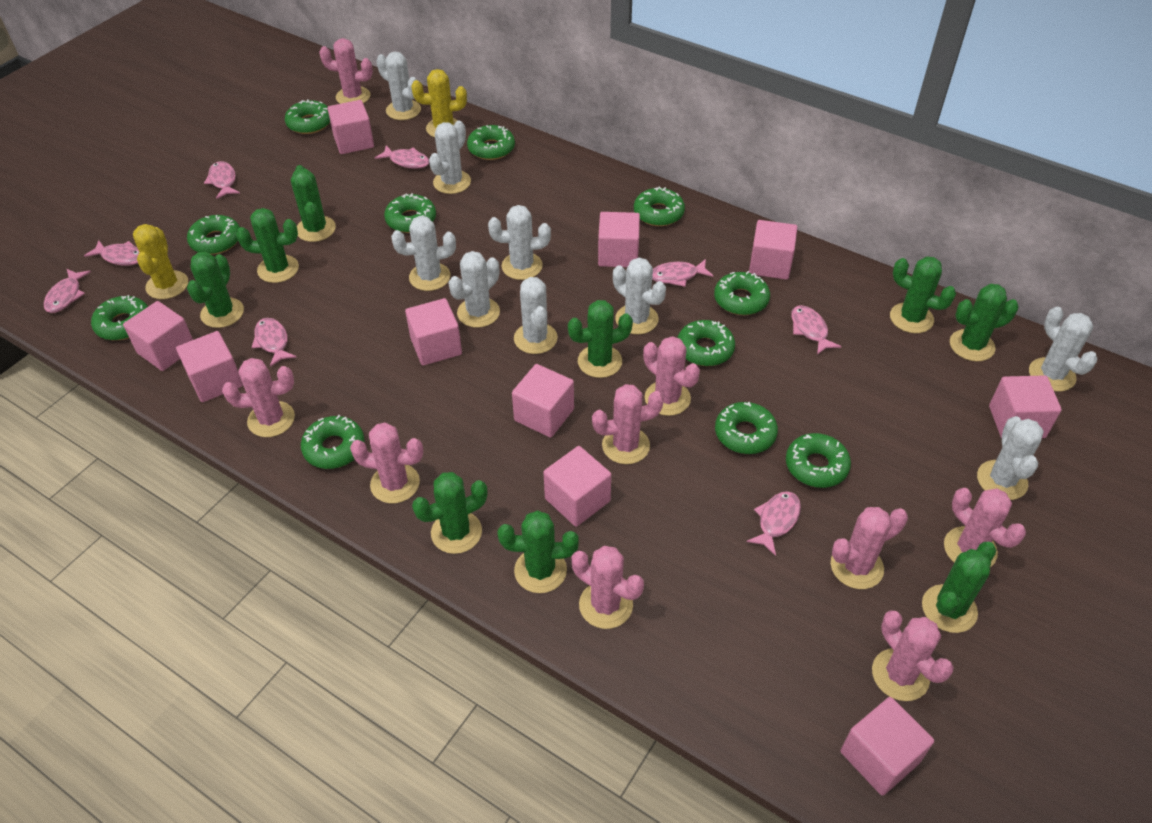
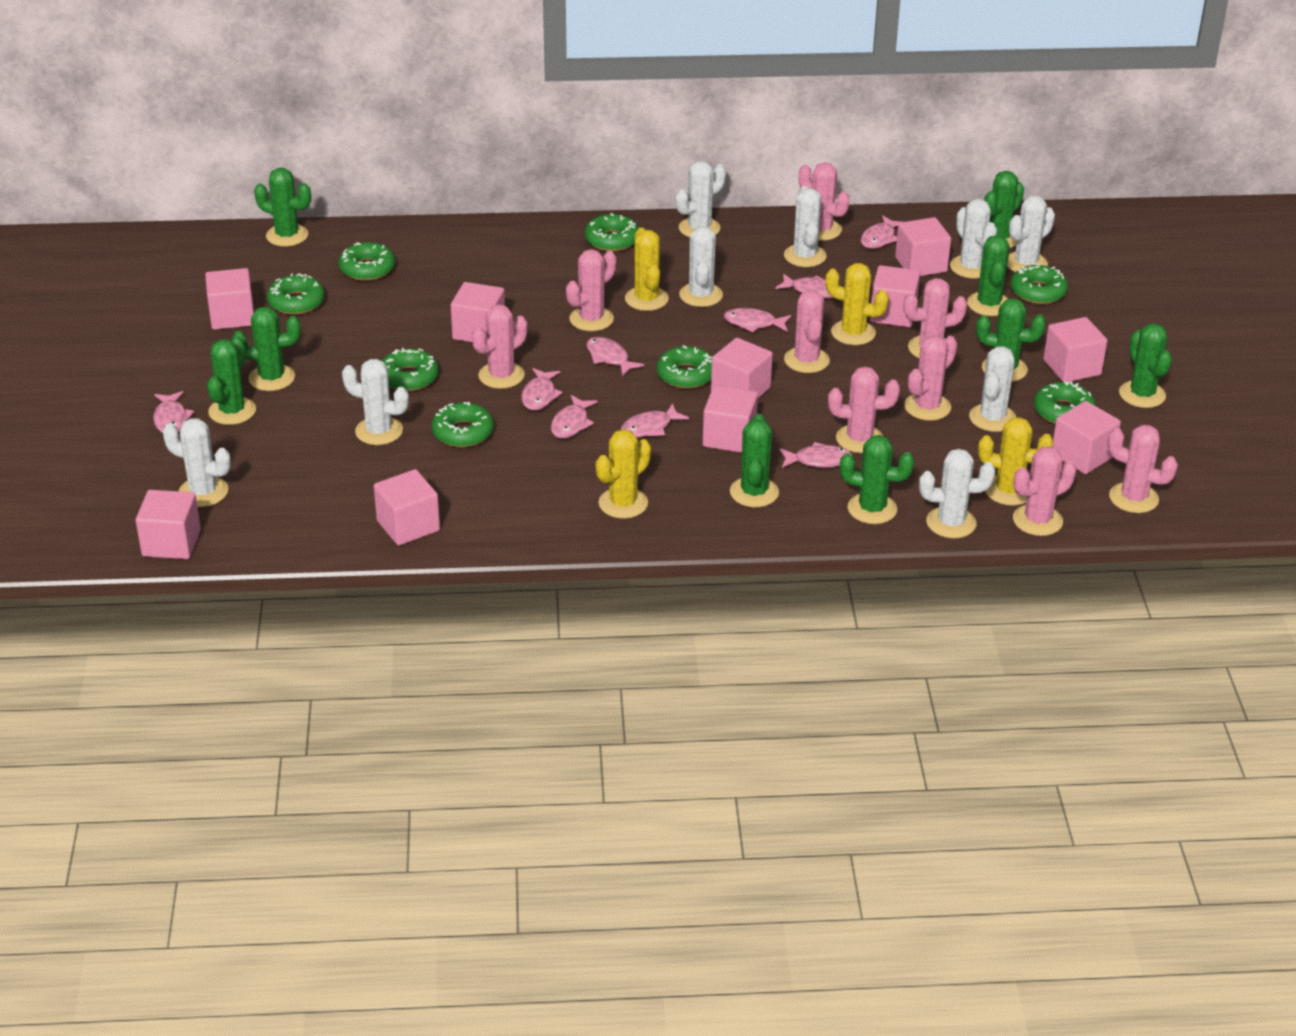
green donut: [91,295,148,340] [187,215,240,255] [285,99,330,134] [301,415,365,469] [384,193,436,233] [467,125,515,160] [634,186,685,226] [678,320,735,366] [714,271,770,315] [715,402,778,454] [786,433,851,488] = 11 -> [267,273,325,315] [339,242,395,281] [382,348,439,391] [432,402,494,447] [585,213,639,251] [657,345,712,389] [1011,264,1068,304] [1034,381,1096,424] = 8
pink fish: [44,269,91,313] [84,240,140,266] [204,161,240,199] [252,318,297,367] [375,145,429,169] [652,259,713,287] [747,491,801,556] [791,305,841,355] = 8 -> [153,391,194,433] [521,368,562,410] [551,395,598,438] [586,337,644,376] [621,403,689,437] [724,308,791,332] [776,274,833,298] [779,442,853,468] [861,215,901,249] = 9
yellow cactus: [133,224,188,299] [412,69,467,137] = 2 -> [596,429,651,519] [625,228,669,311] [825,263,889,345] [978,417,1053,506] = 4

